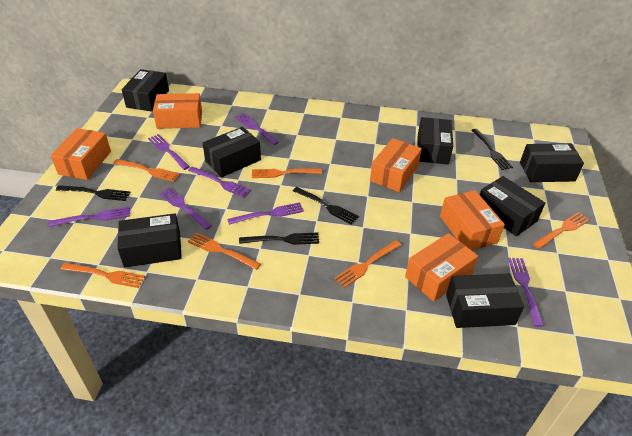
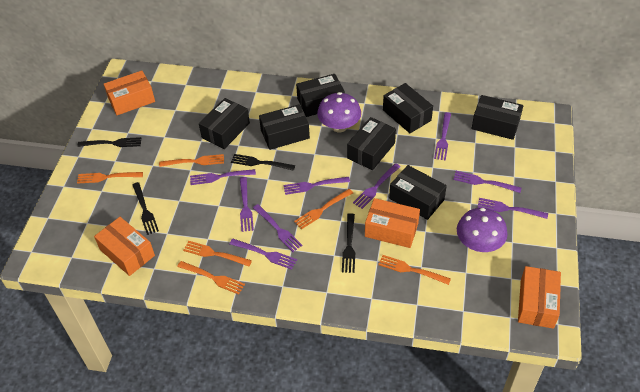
orange box: [50,128,111,180] [153,93,202,129] [370,138,422,192] [405,233,478,302] [440,190,505,250] = 5 -> [94,217,155,276] [104,70,155,115] [365,198,420,248] [518,266,561,329] = 4
purple fork: [48,207,130,227] [148,134,190,170] [159,188,212,230] [188,166,251,198] [227,202,304,225] [234,113,279,145] [508,258,544,327] = 7 -> [190,169,256,185] [229,239,297,270] [240,177,254,232] [253,204,303,252] [283,177,350,195] [353,163,400,209] [434,112,451,160] [453,171,521,193] [477,198,548,219] = 9
purple mushroom: none = 0 -> [317,92,361,133] [457,208,508,252] = 2

